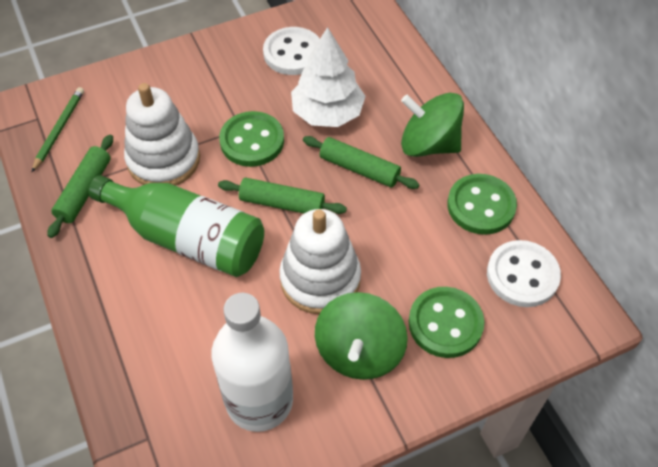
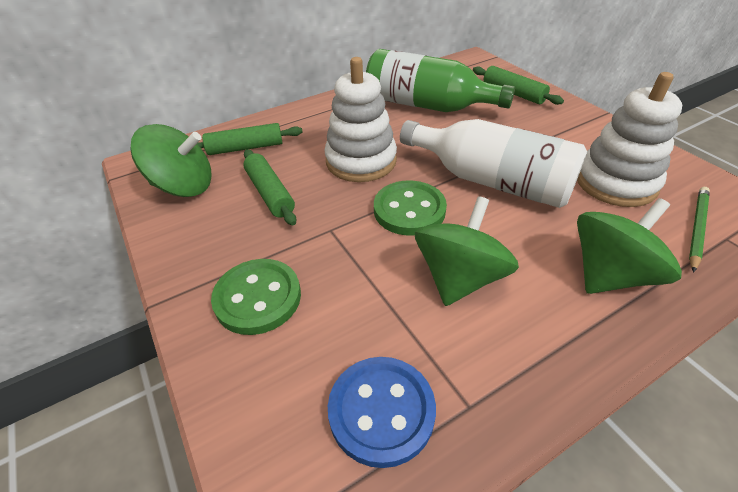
blue button: none = 0 -> [328,357,436,468] = 1
green button: [219,111,284,167] [409,287,484,358] [447,174,517,235] = 3 -> [211,259,301,335] [374,180,447,236] = 2
green spinning top: [315,292,408,380] [401,93,464,157] = 2 -> [130,124,211,197] [415,196,519,306] [577,198,682,294] = 3
white button: [263,27,320,75] [487,240,561,307] = 2 -> none = 0
white tree: [291,27,366,127] = 1 -> none = 0

